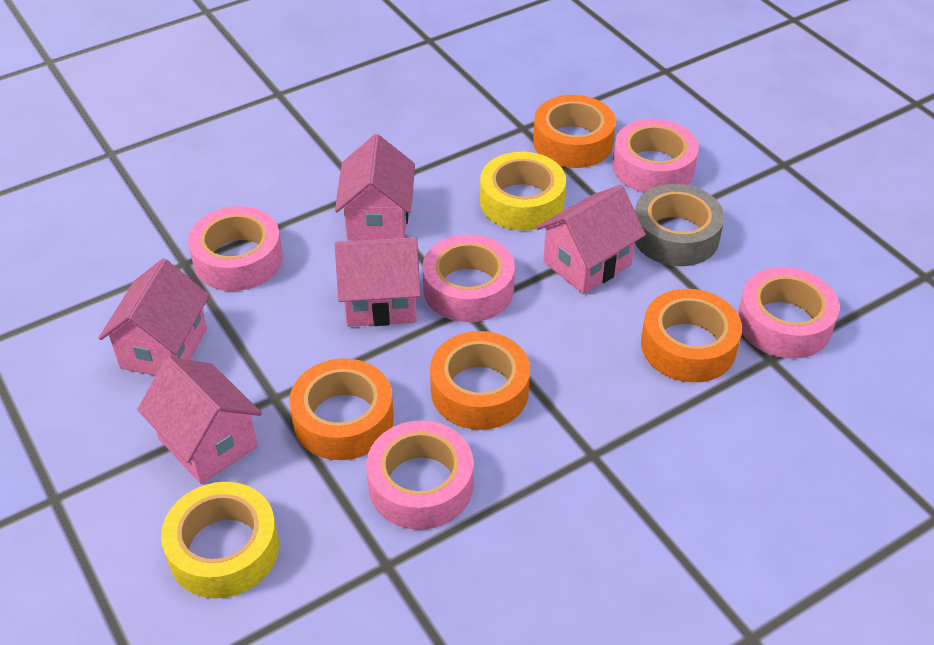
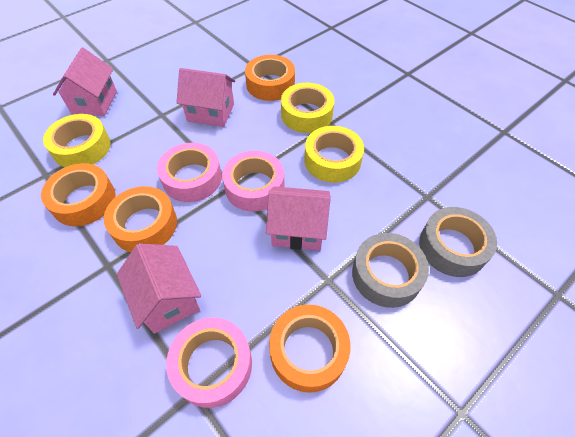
grey tape: [635,184,724,266] = 1 -> [352,233,429,308] [419,207,497,277] = 2
pink house: [99,258,210,376] [137,357,262,484] [335,134,415,241] [335,237,421,327] [536,185,645,294] = 5 -> [53,47,117,116] [117,243,201,334] [176,68,235,127] [266,186,331,250] = 4
pink tape: [188,206,283,291] [366,420,474,530] [422,234,515,322] [613,119,699,193] [738,267,840,359] = 5 -> [157,143,222,202] [166,318,252,408] [222,151,284,212] = 3
yellow tape: [161,482,279,598] [480,152,566,231] = 2 -> [43,114,111,167] [281,83,335,133] [304,126,364,183] = 3

